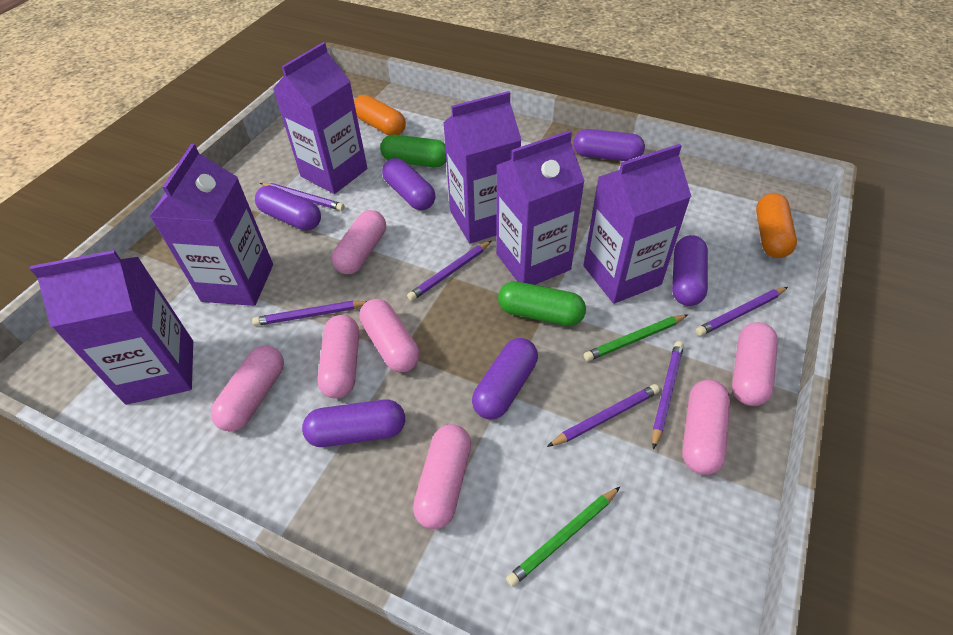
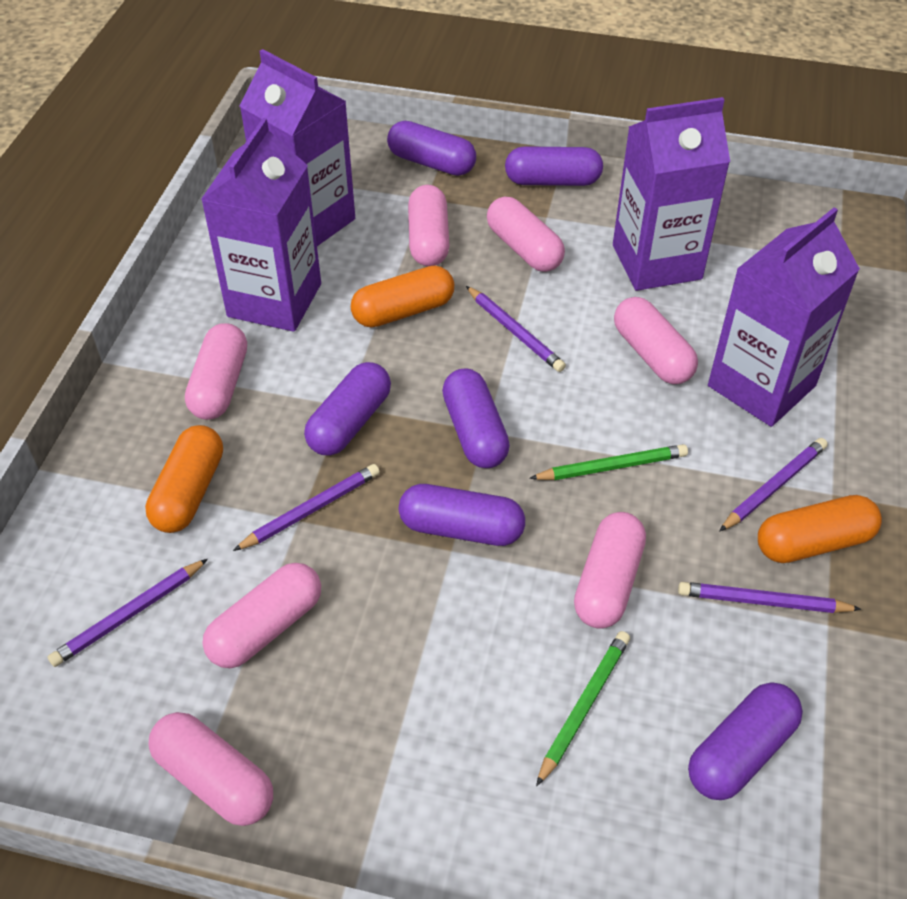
green capsule: [380,135,446,167] [498,281,586,326] = 2 -> none = 0
orange capsule: [354,95,406,135] [756,193,797,258] = 2 -> [145,425,223,533] [351,265,454,327] [758,495,882,563] = 3
purple carton: [30,250,193,405] [149,144,273,306] [273,42,367,194] [443,91,522,244] [496,130,585,285] [584,144,692,304] = 6 -> [201,118,321,332] [240,49,355,246] [613,97,730,291] [708,208,860,427] = 4
purple pencil: [252,301,367,326] [260,183,345,211] [407,241,491,301] [547,384,660,447] [652,341,684,450] [696,287,788,336] = 6 -> [48,559,208,667] [233,464,380,551] [466,286,566,372] [678,582,861,613] [719,438,828,532] = 5

